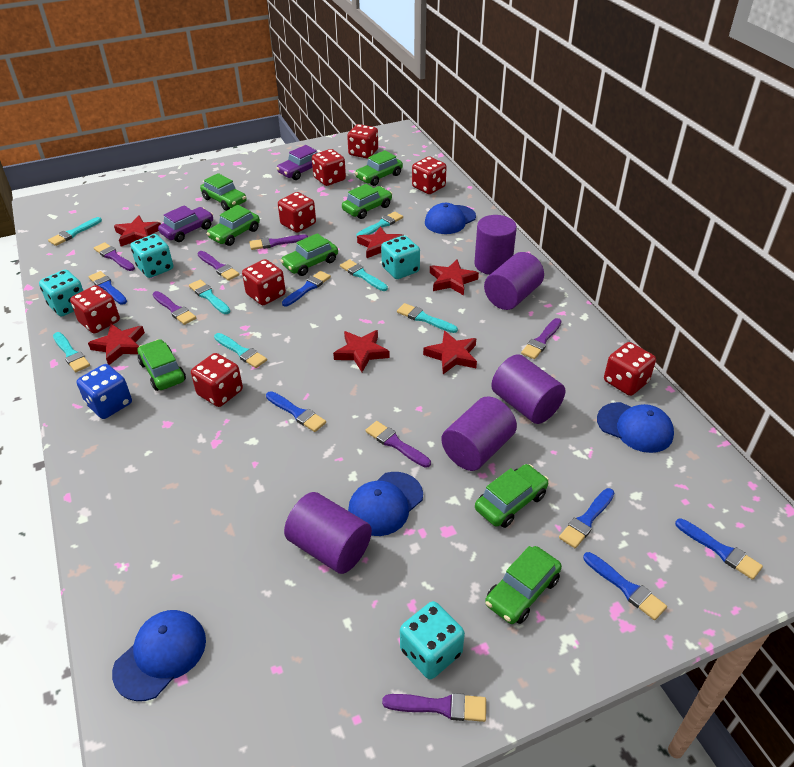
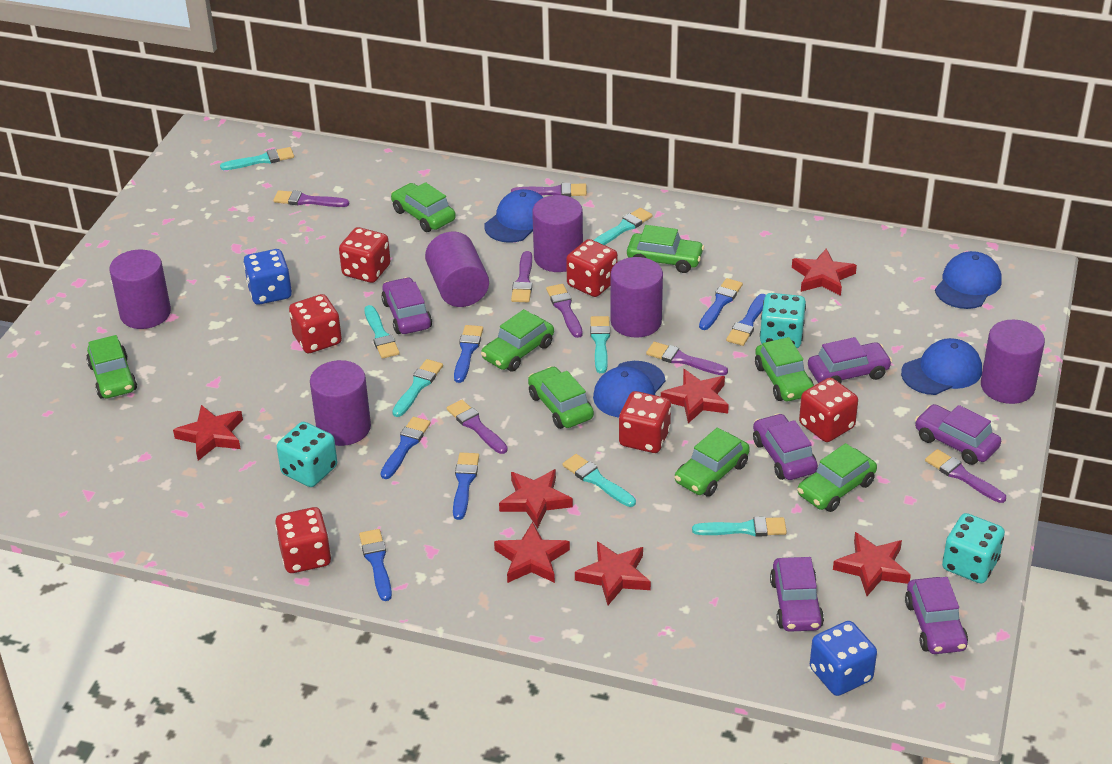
blue dice: [77,364,132,419] = 1 -> [244,249,292,305] [810,621,877,696] = 2
purple car: [158,205,213,242] [277,145,318,180] = 2 -> [381,277,432,334] [753,413,818,480] [770,557,824,632] [808,337,892,384] [905,577,968,654] [915,404,1001,465] = 6
purple cylinder: [284,492,372,574] [441,396,517,471] [474,215,517,275] [484,252,544,310] [491,354,565,424] = 5 -> [109,250,171,329] [310,360,371,446] [425,232,489,307] [532,195,583,272] [611,257,663,337] [981,320,1045,404] = 6
red dice: [70,285,120,333] [191,353,243,407] [242,259,286,305] [278,192,316,233] [312,149,346,186] [347,124,378,159] [412,156,447,194] [604,342,656,396] = 8 -> [275,507,331,573] [289,294,342,353] [339,227,391,283] [566,239,618,297] [619,391,671,453] [799,378,858,442] = 6
red star: [88,324,145,365] [114,215,161,246] [333,330,390,372] [357,227,404,258] [423,331,477,374] [430,259,479,295] = 6 -> [173,405,243,461] [494,522,570,583] [499,469,573,528] [575,541,651,605] [661,369,729,423] [792,249,857,296] [833,532,911,596] = 7
turquoise dice: [39,270,84,316] [130,234,173,278] [381,235,420,279] [400,601,465,679] = 4 -> [277,422,337,487] [760,293,806,348] [942,513,1005,583] = 3

